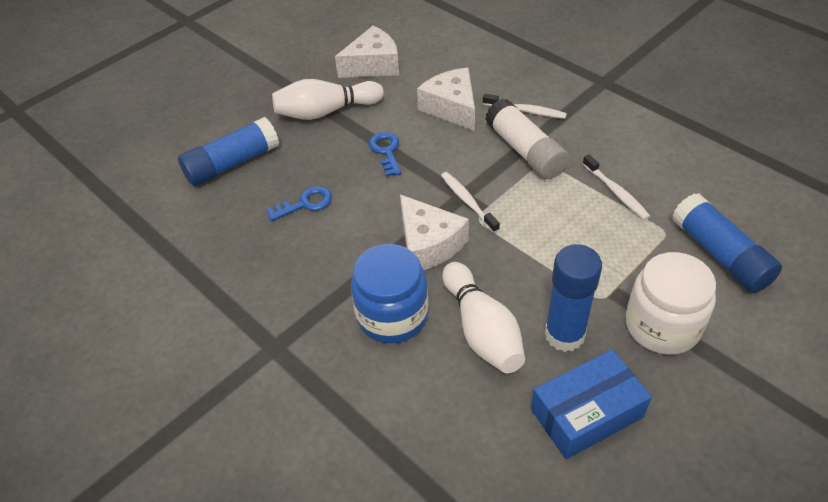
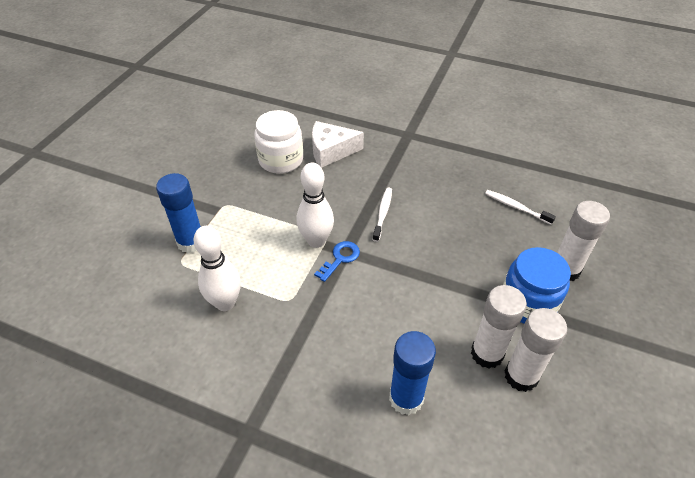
blue box: [531,349,652,459] = 1 -> none = 0
blue glue stick: [178,117,279,186] [545,244,602,352] [672,193,782,293] = 3 -> [156,173,201,253] [389,331,436,415] = 2
blue key: [266,186,332,221] [369,132,401,177] = 2 -> [314,241,360,282] = 1
white cheese: [335,26,399,78] [400,194,469,270] [417,68,475,131] = 3 -> [312,121,364,168] = 1
white glue stick: [485,99,569,179] = 1 -> [471,285,527,369] [504,308,567,392] [557,201,610,281] = 3
white toothbrush: [441,172,500,233] [483,94,567,119] [583,155,650,220] = 3 -> [373,188,392,242] [485,190,556,225] = 2

